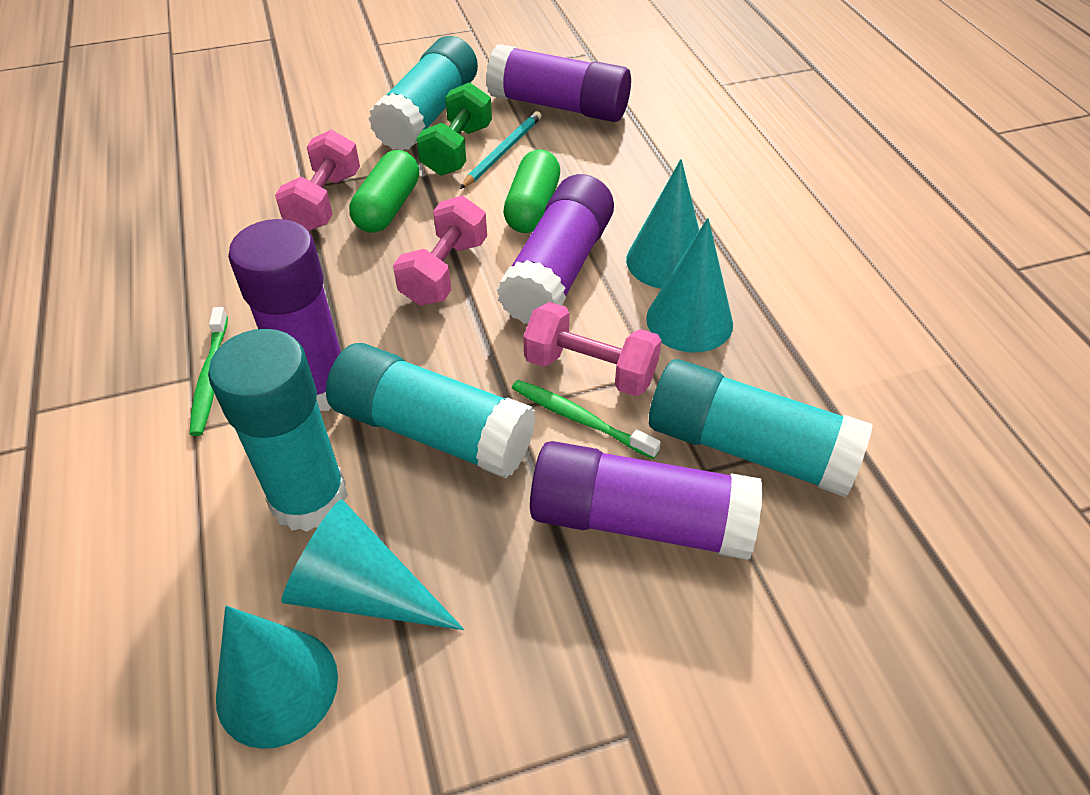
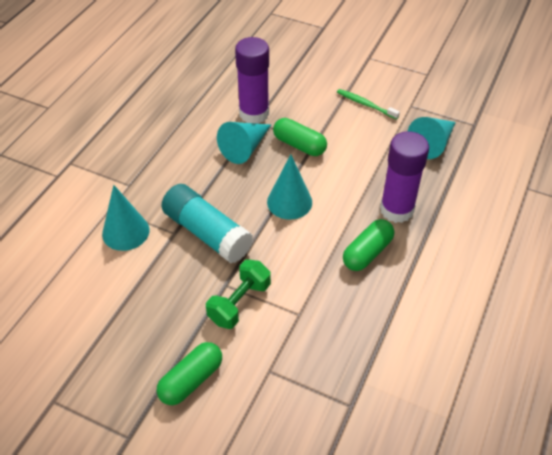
green capsule: [349,150,419,233] [503,150,560,233] = 2 -> [157,342,222,405] [273,118,327,156] [343,219,394,271] = 3
green toothbrush: [190,307,228,436] [512,380,661,459] = 2 -> [337,89,400,120] = 1
pink dumbbell: [275,130,360,231] [393,196,487,305] [523,302,662,396] = 3 -> none = 0
purple glue stick: [228,219,341,411] [486,44,631,122] [497,174,614,324] [530,441,763,560] = 4 -> [235,37,269,124] [380,131,429,223] = 2
turquoise glue stick: [208,329,348,532] [326,343,536,478] [369,36,478,151] [649,359,873,497] = 4 -> [162,184,253,263] = 1
turquoise pencil: [460,111,542,189] = 1 -> none = 0

